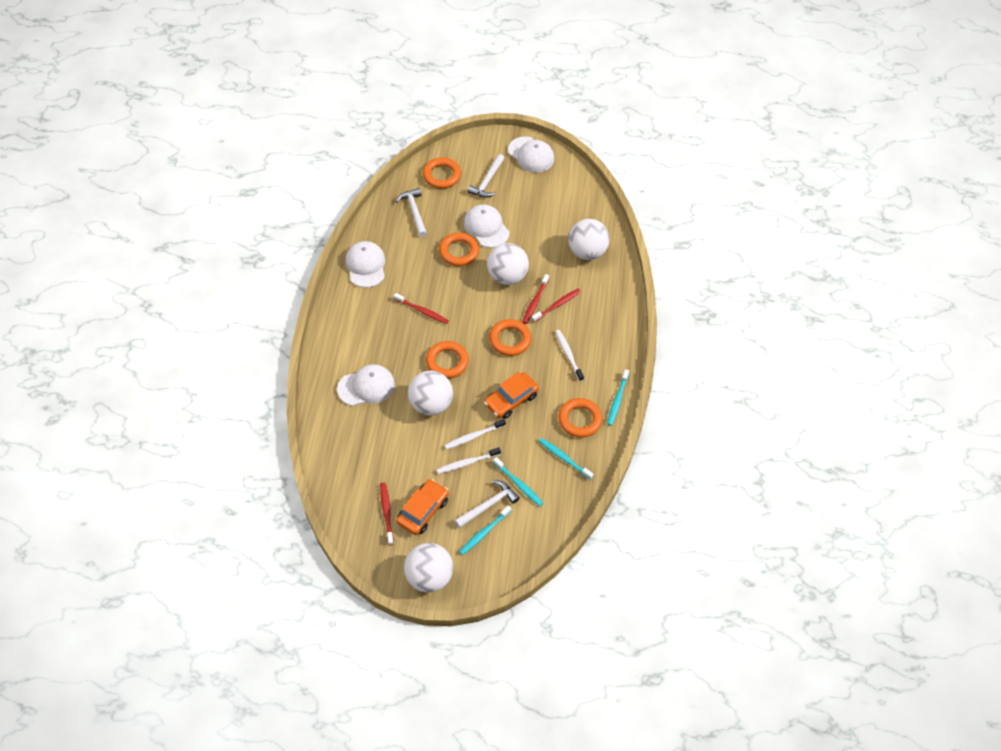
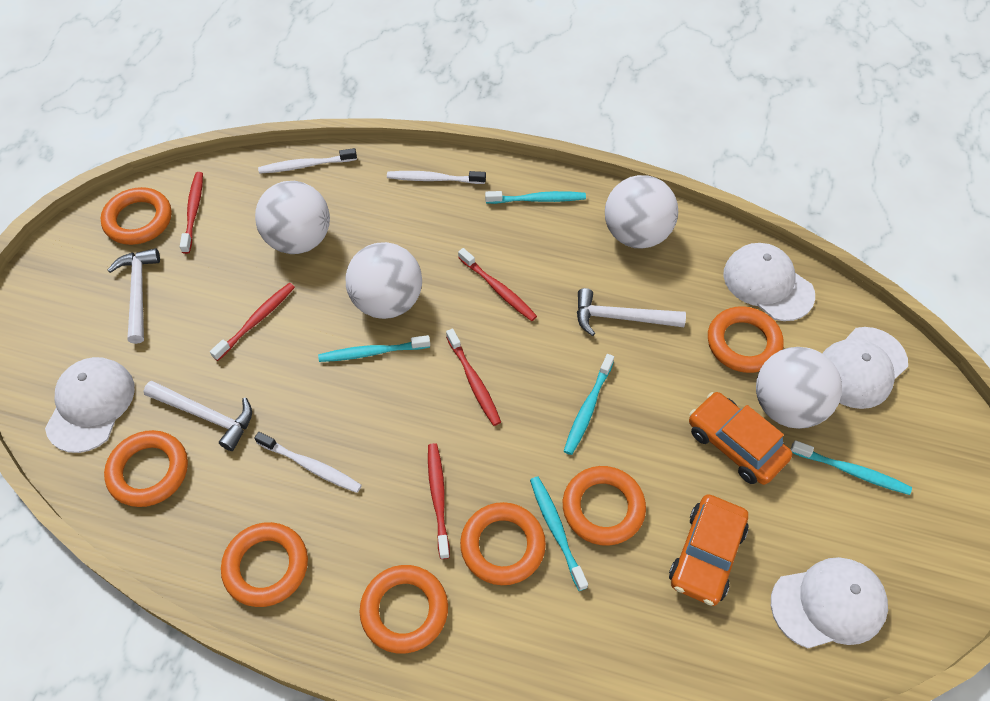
orange ring: [423,158,461,189] [426,341,469,378] [439,233,479,266] [489,319,531,356] [558,398,602,438] = 5 -> [101,187,172,245] [104,430,188,507] [221,522,308,607] [360,565,448,654] [460,502,546,585] [563,466,646,546] [708,306,784,373] = 7
red toothbrush: [380,482,394,546] [394,293,449,324] [522,274,549,324] [531,289,581,322] = 4 -> [180,172,203,254] [210,283,295,361] [428,443,450,559] [446,329,501,426] [458,248,537,321] = 5
turquoise toothbrush: [459,505,512,555] [493,457,543,506] [539,438,593,480] [607,369,629,426] = 4 -> [318,335,430,362] [485,191,586,204] [530,476,588,591] [564,354,614,455] [791,440,912,495] = 5

